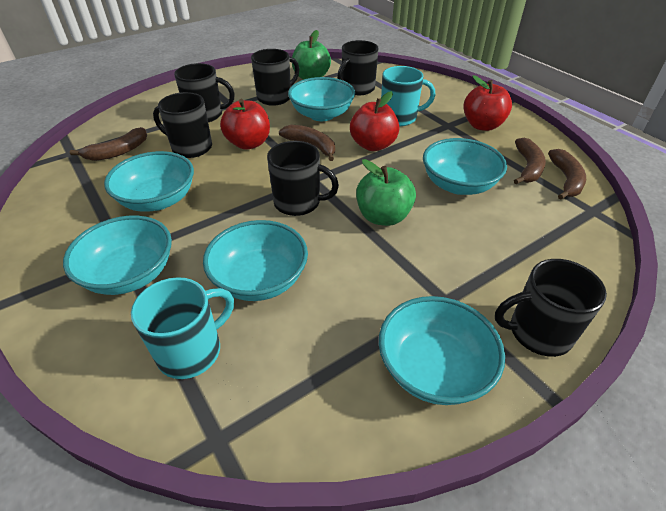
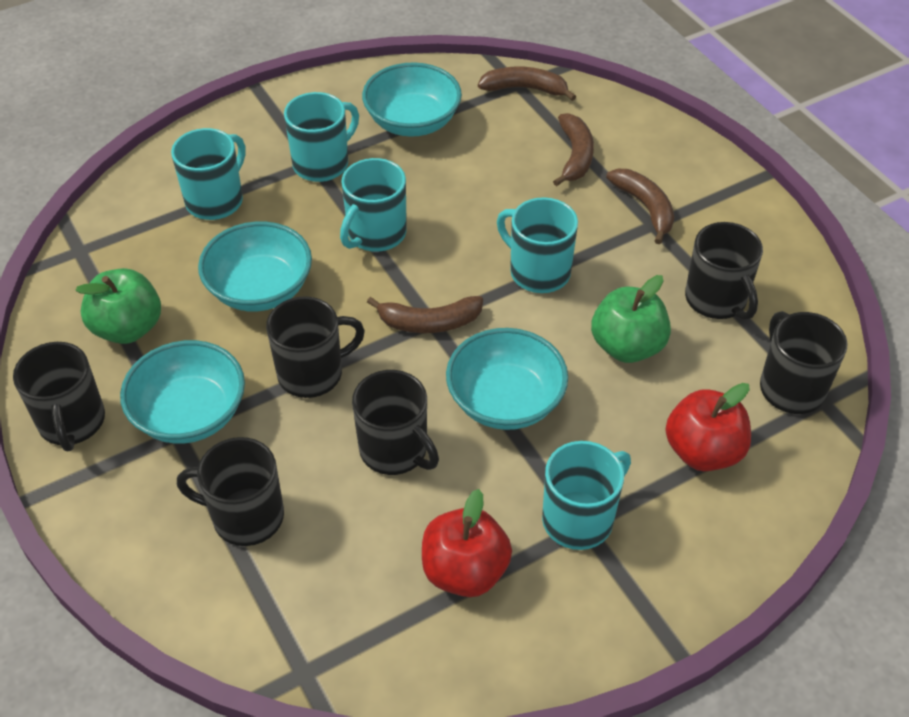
red apple: [220,99,270,150] [350,91,399,151] [464,75,512,131] = 3 -> [422,489,512,597] [665,383,751,471] = 2
turquoise bowl: [63,216,172,295] [104,151,194,212] [203,220,308,301] [288,77,355,121] [379,296,505,405] [423,138,507,195] = 6 -> [120,340,245,444] [198,221,312,312] [362,62,462,137] [446,328,568,430] = 4
turquoise mug: [131,277,234,379] [381,66,435,126] = 2 -> [171,128,246,220] [284,92,359,182] [340,158,407,252] [497,197,578,293] [542,441,631,550] = 5

